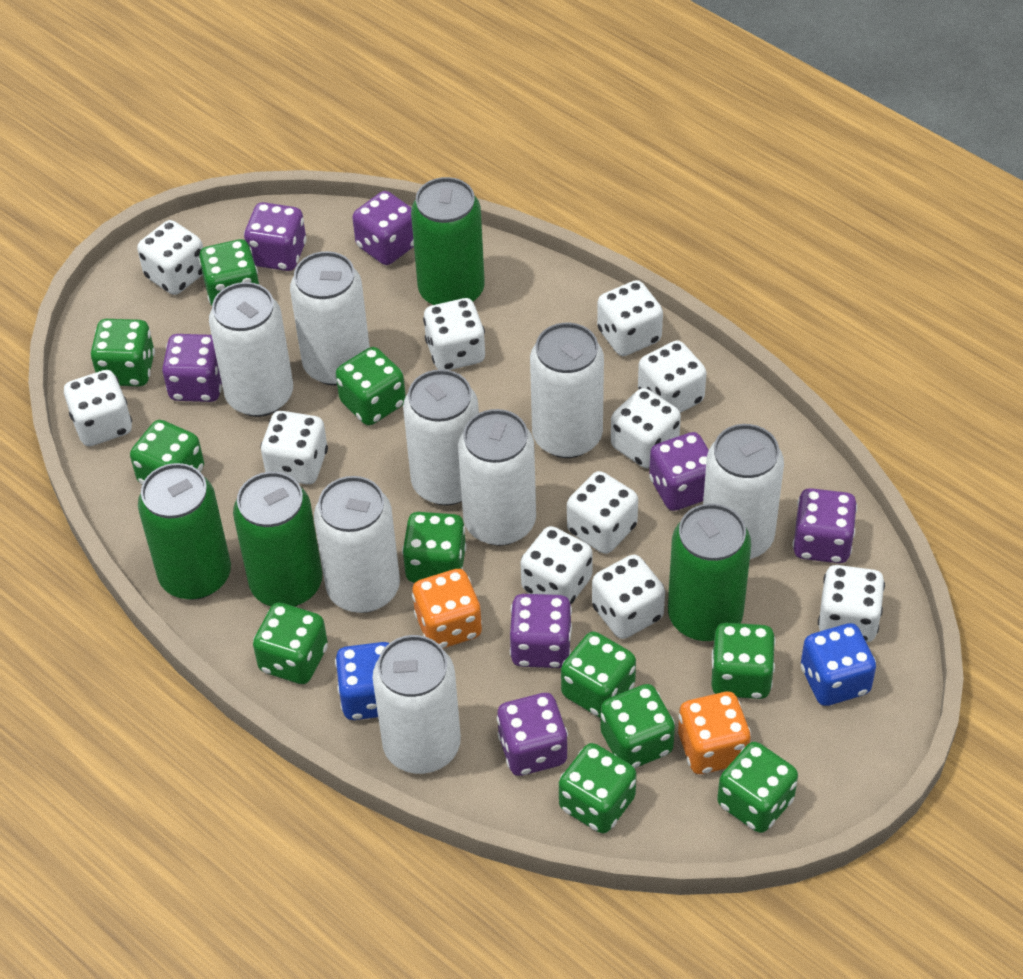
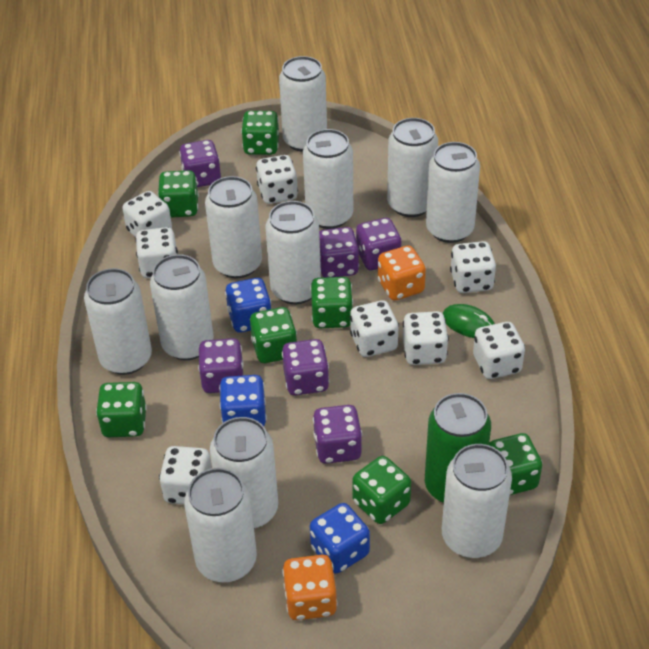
blue dice: [335,642,389,720] [801,623,876,706] = 2 -> [219,375,267,426] [225,278,271,333] [310,503,370,573] = 3
green can: [138,463,231,600] [233,472,322,607] [411,177,485,305] [668,504,751,641] = 4 -> [425,393,491,503] = 1
green dice: [91,319,155,387] [130,420,204,484] [199,239,260,305] [253,602,328,684] [336,347,406,426] [402,512,467,583] [559,743,636,834] [561,632,636,718] [600,684,675,768] [711,623,776,699] [717,742,798,833] = 11 -> [96,382,147,437] [158,170,199,218] [241,111,279,155] [250,307,297,363] [310,277,353,328] [352,456,411,524] [489,433,542,495] = 7
green mouse: none = 0 -> [443,304,495,338] = 1
purple dice: [162,334,222,402] [244,202,307,271] [352,191,414,265] [496,693,568,776] [510,594,572,668] [649,432,709,511] [793,488,857,563] = 7 -> [179,140,221,187] [198,338,244,393] [282,339,329,395] [313,405,362,464] [319,227,359,278] [356,218,402,270] = 6
white can: [209,282,293,417] [290,251,370,386] [314,476,400,613] [372,635,461,774] [403,369,479,506] [458,409,536,546] [530,323,604,458] [703,424,784,559] = 8 -> [84,268,152,375] [150,254,214,360] [184,468,257,582] [205,176,262,279] [210,417,278,529] [265,201,321,304] [279,56,327,152] [303,129,353,229] [387,118,438,217] [426,142,480,243] [442,444,512,558] = 11
white dice: [64,370,132,446] [137,220,203,295] [260,411,328,484] [423,298,485,370] [520,526,593,605] [567,471,638,554] [592,555,665,639] [597,280,663,356] [611,388,681,468] [638,340,707,413] [818,565,885,642] = 11 -> [122,191,172,237] [135,227,178,278] [159,446,212,504] [256,155,298,204] [350,300,399,357] [403,311,449,365] [450,241,496,293] [473,322,525,379] = 8

